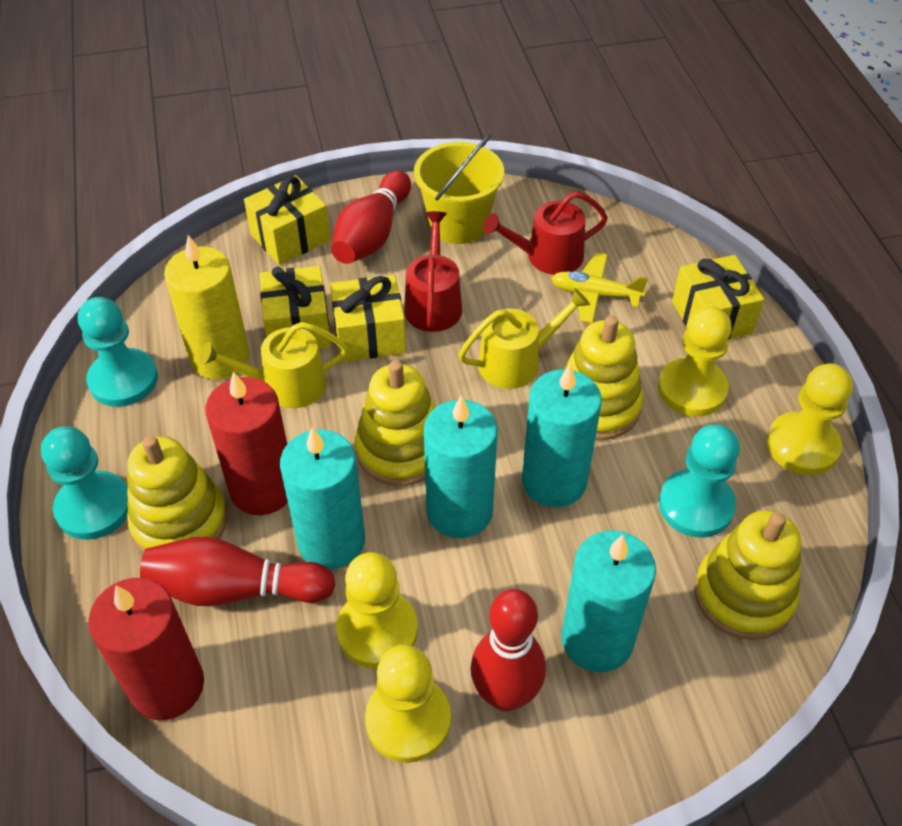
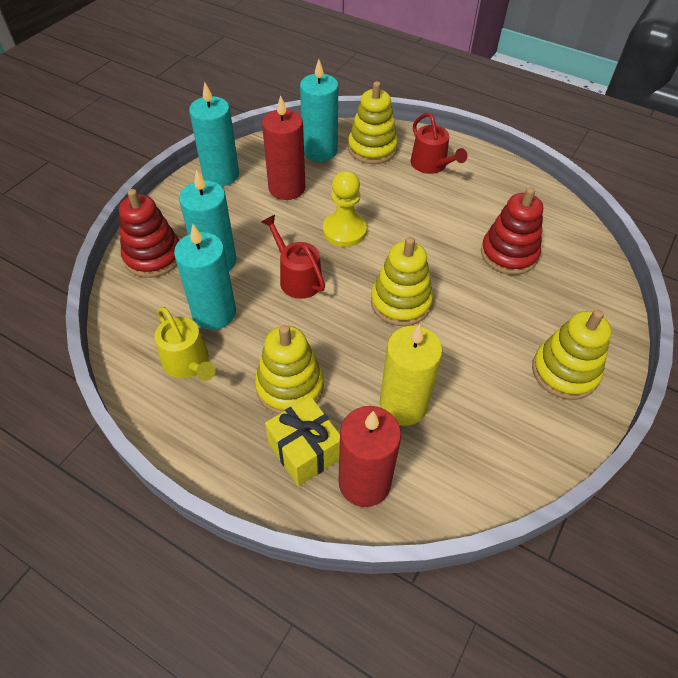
red bowling pin: [140,537,336,606] [331,171,411,264] [471,589,546,711] = 3 -> none = 0
red stacking toy: none = 0 -> [119,189,179,278] [481,187,543,275] = 2
turquoise pawn: [41,426,128,540] [78,297,158,407] [659,424,740,538] = 3 -> none = 0
yellow bucket: [414,134,504,244] = 1 -> none = 0
yellow gift: [244,175,330,265] [260,266,331,348] [330,275,406,362] [672,255,764,340] = 4 -> [265,396,340,486] = 1
yellow pawn: [336,552,418,669] [365,645,451,763] [658,306,732,416] [767,363,853,475] = 4 -> [323,171,367,247] = 1
yellow plane: [551,253,648,323] = 1 -> none = 0
yellow watering can: [199,322,348,408] [458,288,590,389] = 2 -> [155,307,215,381] = 1

